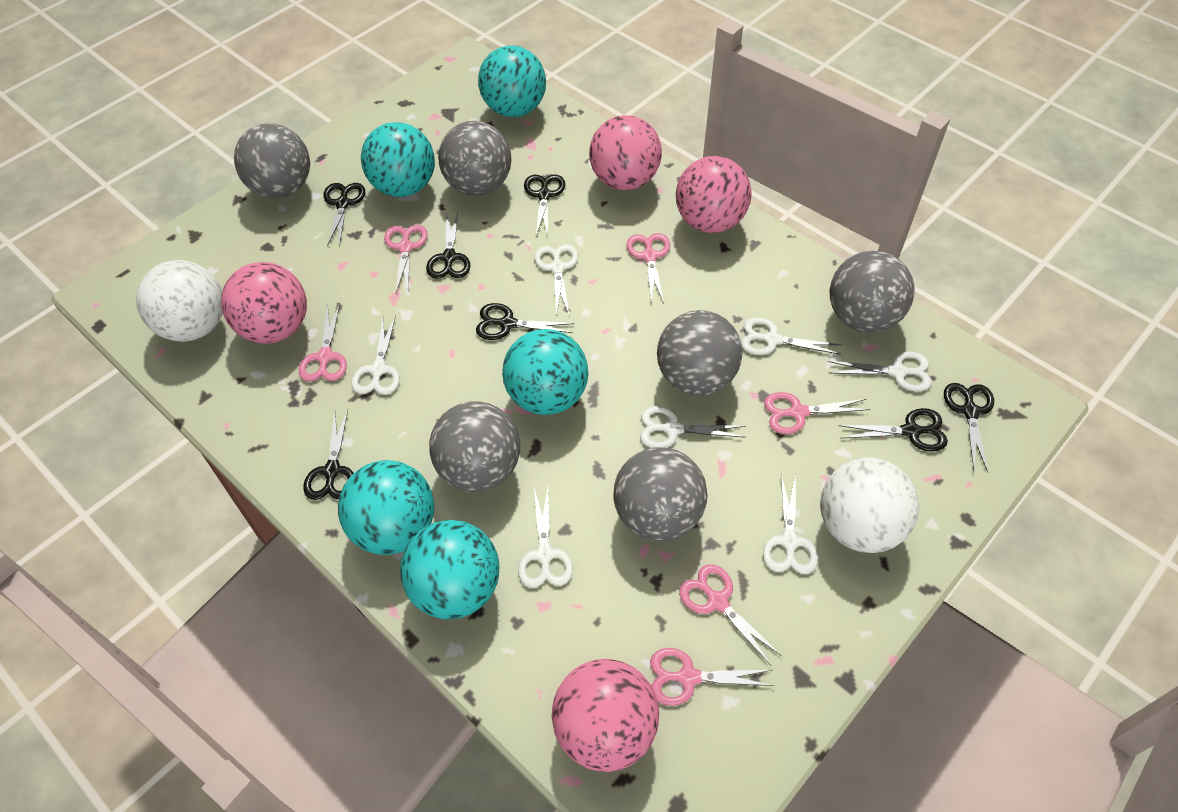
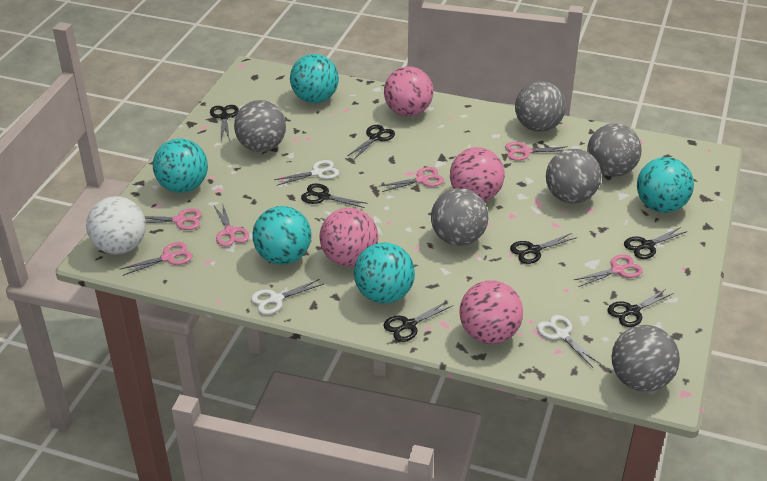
white ball: [136,260,223,342] [820,458,919,553] = 2 -> [86,196,146,254] = 1
white scissors: [351,315,400,395] [518,488,573,588] [534,244,578,315] [640,406,746,448] [741,317,842,355] [763,474,818,574] [828,352,932,392] = 7 -> [251,279,324,315] [274,160,339,185] [537,315,601,367] = 3

